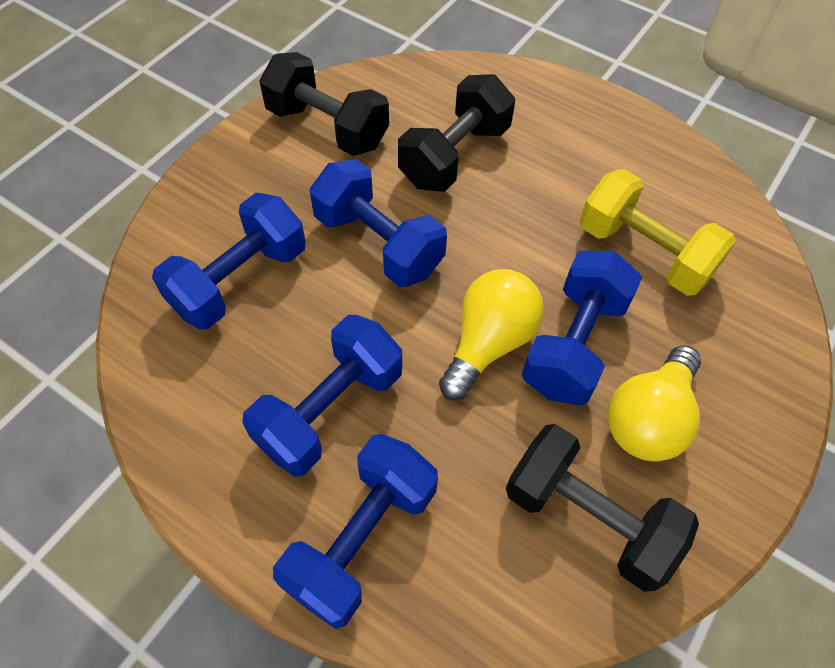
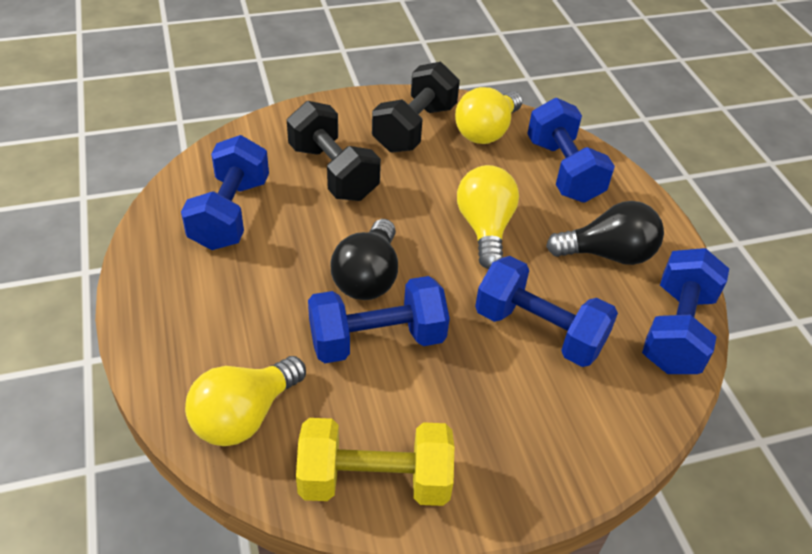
black dumbbell: [259,52,389,156] [398,74,515,192] [506,424,699,592] = 3 -> [287,101,381,201] [372,62,460,153] = 2
black light bulb: none = 0 -> [330,219,398,300] [546,201,664,265] = 2
yellow light bulb: [439,269,544,400] [608,345,701,461] = 2 -> [185,356,306,446] [455,87,522,144] [457,165,519,269] = 3

